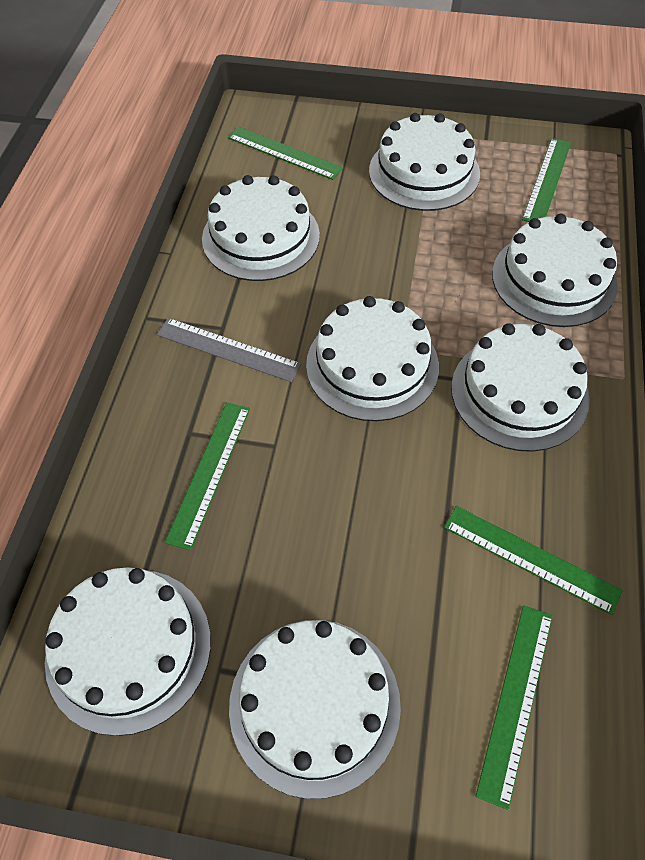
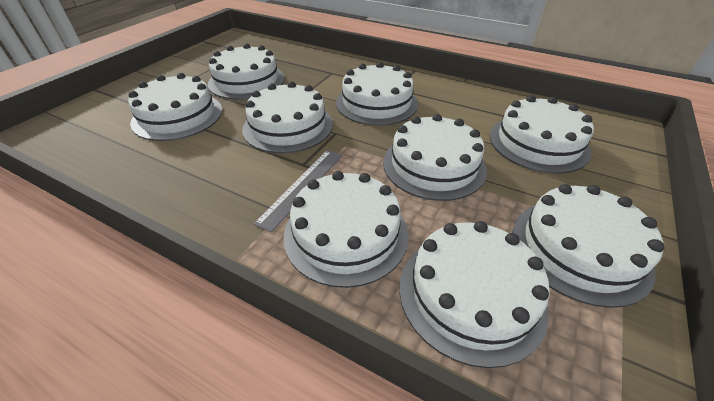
green ruler: [165,402,250,550] [228,127,343,180] [444,506,623,615] [476,605,553,810] [522,138,571,222] = 5 -> none = 0
white cake: [45,567,211,736] [202,175,320,281] [229,620,401,799] [306,296,439,421] [369,113,480,211] [451,323,590,452] [492,214,618,327] = 7 -> [128,73,222,141] [208,43,285,99] [242,81,333,153] [284,171,409,288] [336,62,418,126] [383,114,487,201] [399,221,550,368] [490,96,594,174] [513,184,664,308] = 9

